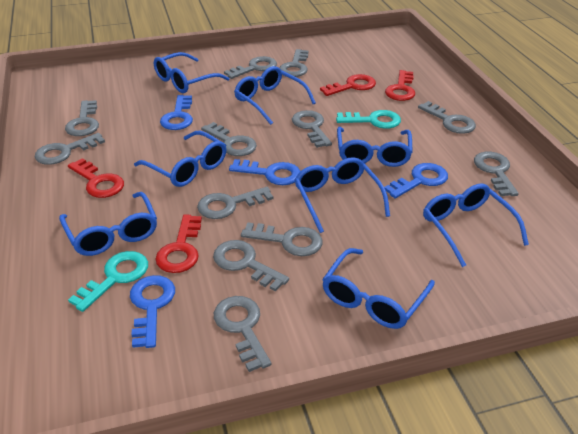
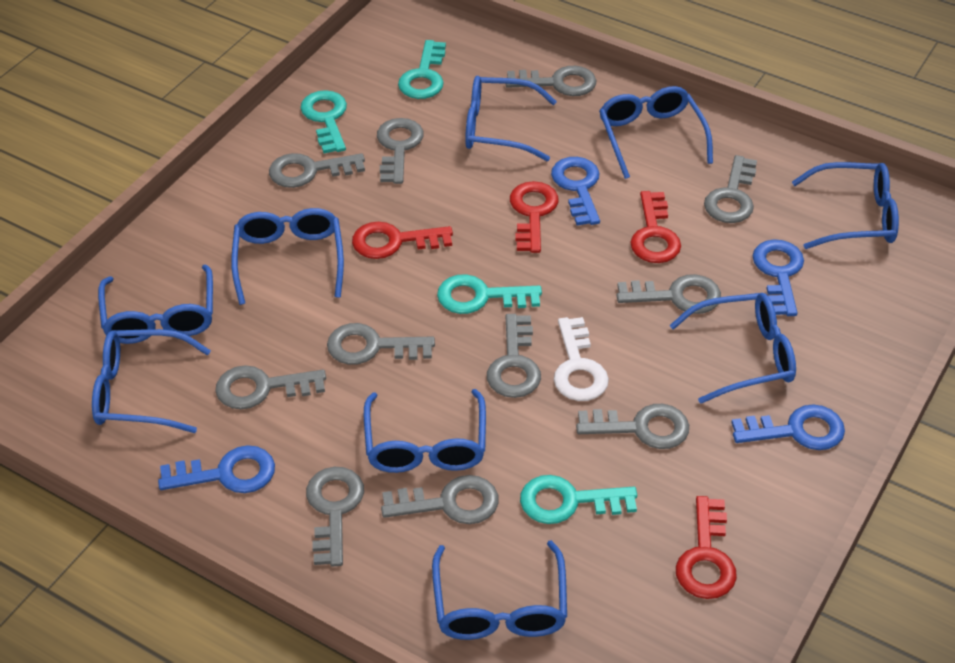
blue glasses: [59,192,157,256] [134,131,226,187] [154,52,229,93] [234,66,316,125] [294,157,390,233] [322,248,435,329] [337,127,413,167] [423,183,529,267] = 8 -> [92,329,211,433] [98,265,213,344] [231,208,344,305] [364,389,486,473] [432,540,567,640] [465,76,557,161] [599,86,713,179] [670,293,796,404] [792,162,899,249] = 9
grey key: [35,133,105,165] [65,100,99,136] [197,187,273,219] [201,122,257,156] [213,240,289,292] [214,296,271,372] [224,56,277,79] [241,222,323,256] [280,49,308,77] [292,110,332,148] [418,101,476,134] [474,152,519,196] = 12 -> [215,365,326,409] [269,153,365,188] [306,467,364,566] [327,323,435,365] [377,118,424,184] [381,475,499,524] [487,314,541,398] [506,66,596,96] [576,404,689,449] [617,274,721,314] [704,155,757,223] = 11
turquoise key: [68,251,148,312] [336,110,401,129] = 2 -> [301,90,347,153] [398,40,446,99] [437,274,542,314] [520,475,637,524] = 4
white key: none = 0 -> [554,317,609,401] = 1

